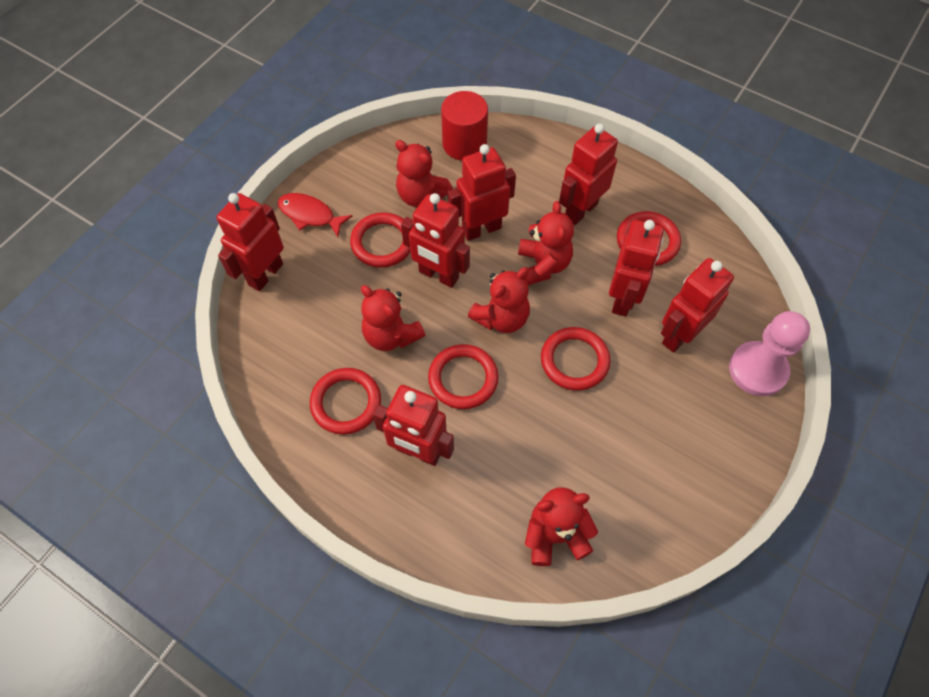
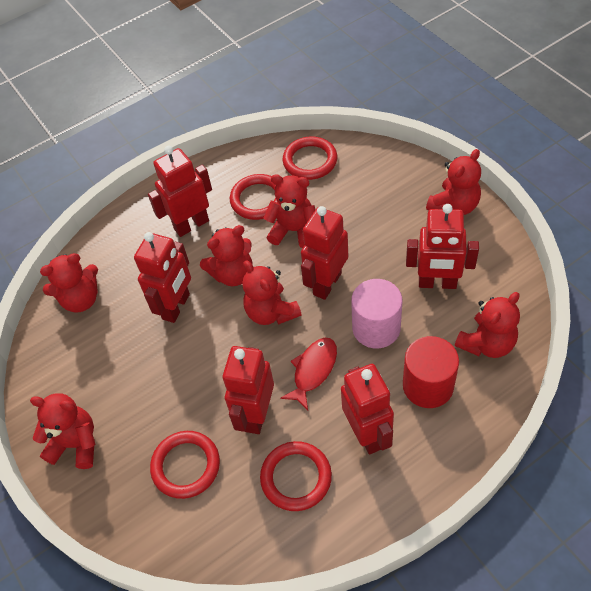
pink cylinder: none = 0 -> [351,279,402,348] = 1
pink pawn: [729,311,810,396] = 1 -> none = 0
red ring: [310,368,381,435] [350,212,411,268] [428,344,498,409] [541,327,610,391] [617,211,681,266] = 5 -> [150,431,220,499] [230,174,278,220] [260,441,332,511] [283,136,337,180] = 4
red robot: [216,193,284,291] [372,385,454,466] [401,193,470,288] [447,144,516,241] [559,124,618,225] [609,220,664,316] [661,258,734,353] = 7 -> [134,232,191,323] [148,146,212,237] [223,346,274,434] [301,206,348,300] [341,364,394,455] [406,204,479,289] = 6
red teddy bear: [361,285,425,351] [395,140,453,207] [468,267,530,333] [518,201,574,285] [525,487,598,566] = 5 -> [30,393,96,469] [40,253,98,313] [200,225,252,286] [242,261,302,325] [263,174,315,248] [426,149,481,215] [455,292,520,358] = 7

